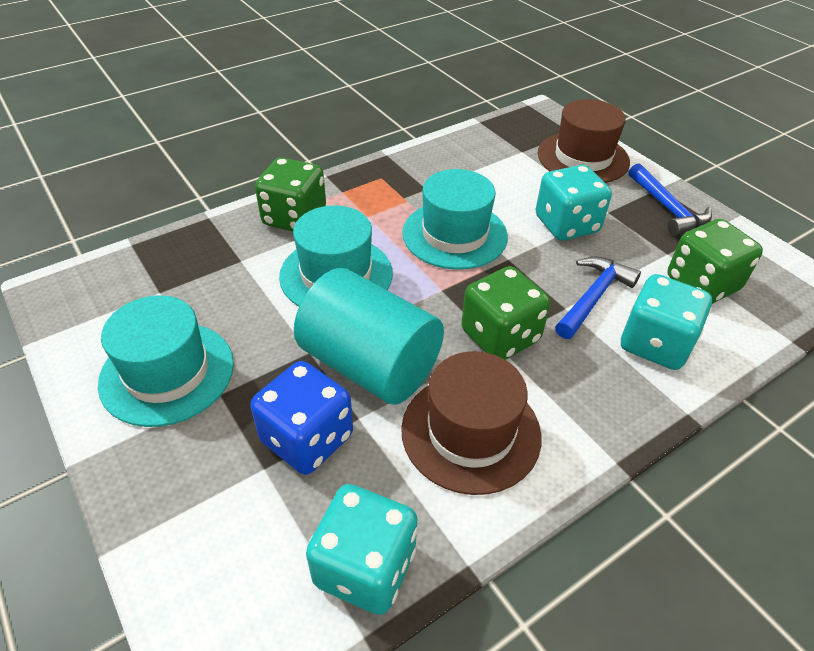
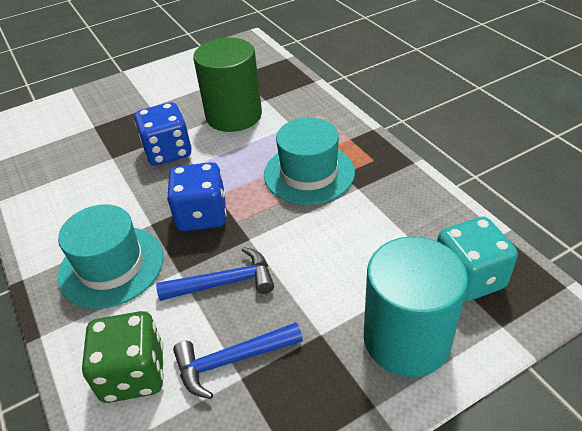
blue dice: [250,361,353,475] = 1 -> [134,102,192,166] [167,162,227,231] = 2
brown hat: [401,351,542,495] [538,99,630,183] = 2 -> none = 0
green cylinder: none = 0 -> [193,38,262,132] = 1
green dice: [255,157,326,231] [461,266,551,360] [667,219,763,304] = 3 -> [82,311,164,403] = 1
turquoise dice: [306,484,418,615] [536,165,612,241] [621,274,712,370] = 3 -> [437,217,518,302] = 1
turquoise hat: [98,295,234,427] [279,205,393,307] [402,169,508,270] = 3 -> [58,204,163,309] [264,117,355,205] = 2

